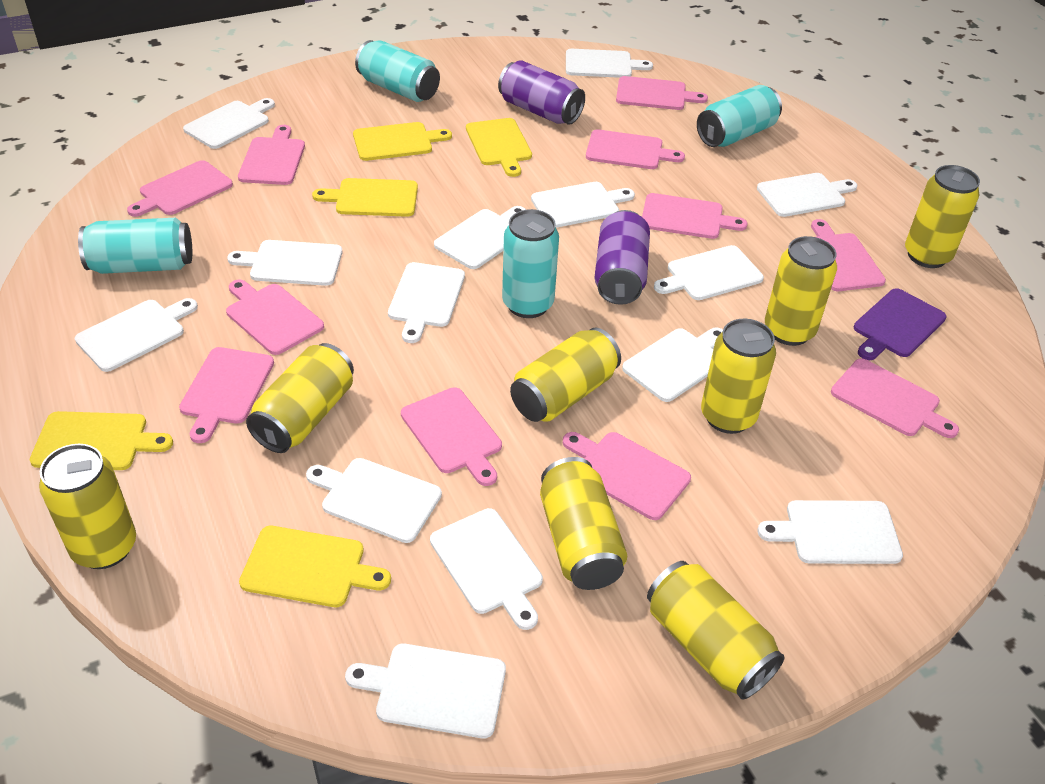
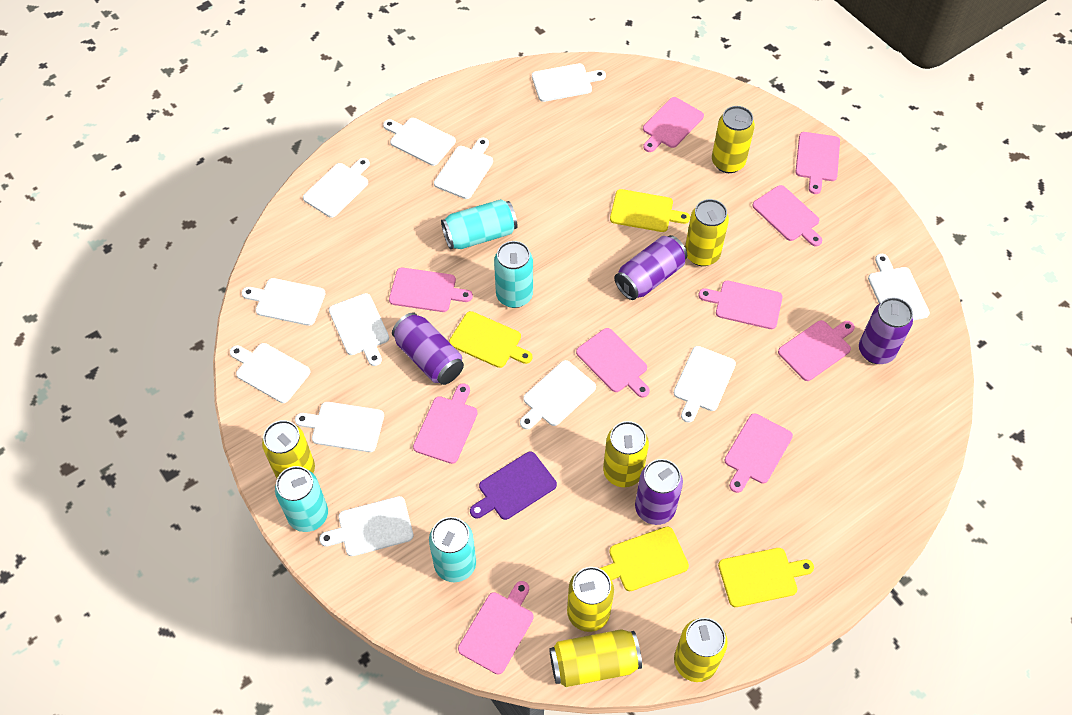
pink cutting board: [127,160,233,217] [179,347,274,443] [226,279,324,355] [238,125,305,185] [401,387,502,486] [563,432,691,520] [586,129,685,169] [616,76,708,110] [642,193,748,239] [811,219,886,291] [831,358,959,438] = 11 -> [389,268,473,312] [413,383,478,464] [458,581,534,675] [576,328,650,398] [643,97,704,152] [699,281,783,329] [724,413,793,493] [752,185,822,247] [778,320,855,381] [796,132,840,194] = 10
purple can: [498,60,585,125] [594,210,650,305] = 2 -> [392,312,464,385] [614,235,687,300] [635,459,683,525] [859,298,913,364] = 4
white cutting board: [75,298,198,372] [183,98,275,149] [227,240,342,286] [306,458,442,543] [345,644,506,738] [388,262,465,343] [430,508,543,630] [434,206,526,269] [531,182,635,228] [566,49,653,78] [622,327,723,402] [654,245,764,300] [757,173,857,217] [758,500,903,564] = 14 -> [230,343,310,403] [242,278,326,326] [295,402,384,452] [303,158,370,218] [319,496,414,556] [329,293,389,366] [383,118,456,166] [434,138,493,199] [520,360,596,429] [532,63,606,102] [674,346,736,423] [868,254,930,321] = 12
yellow can: [39,444,136,569] [246,343,354,453] [510,328,621,422] [540,457,627,590] [647,561,785,699] [701,319,776,434] [765,236,837,346] [905,165,980,268] = 8 -> [262,420,315,478] [549,629,642,687] [567,567,614,632] [603,421,649,487] [674,618,728,682] [685,199,729,266] [712,106,755,173] = 7
yellow cutting board: [30,411,173,470] [239,526,391,607] [312,178,418,217] [353,122,452,161] [466,118,532,177] = 5 -> [449,311,532,368] [600,526,689,591] [610,189,690,232] [718,548,814,607] = 4

